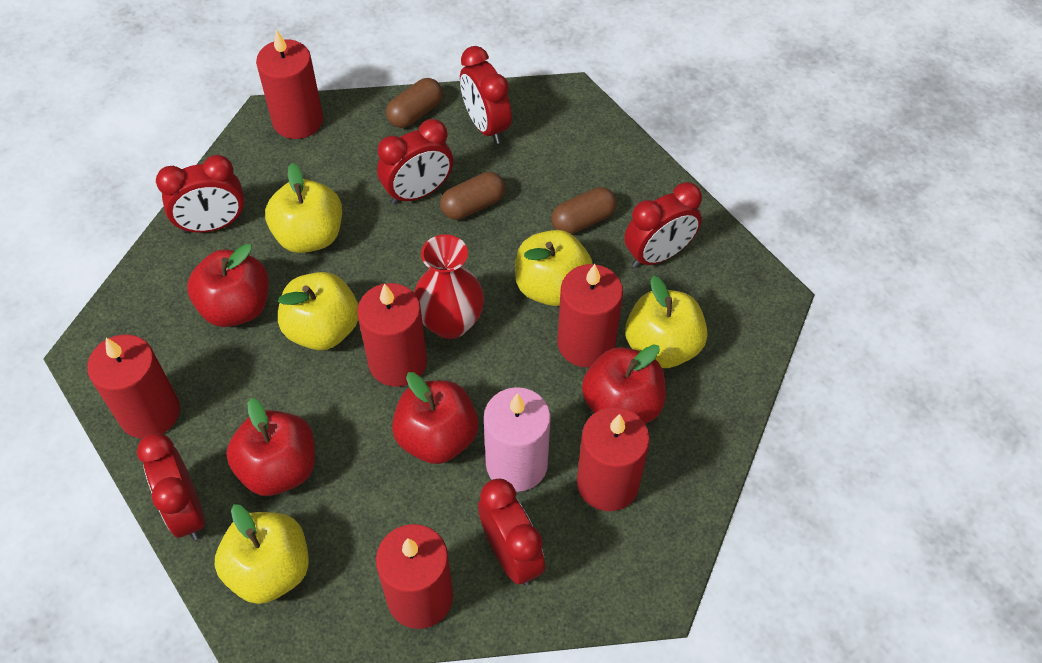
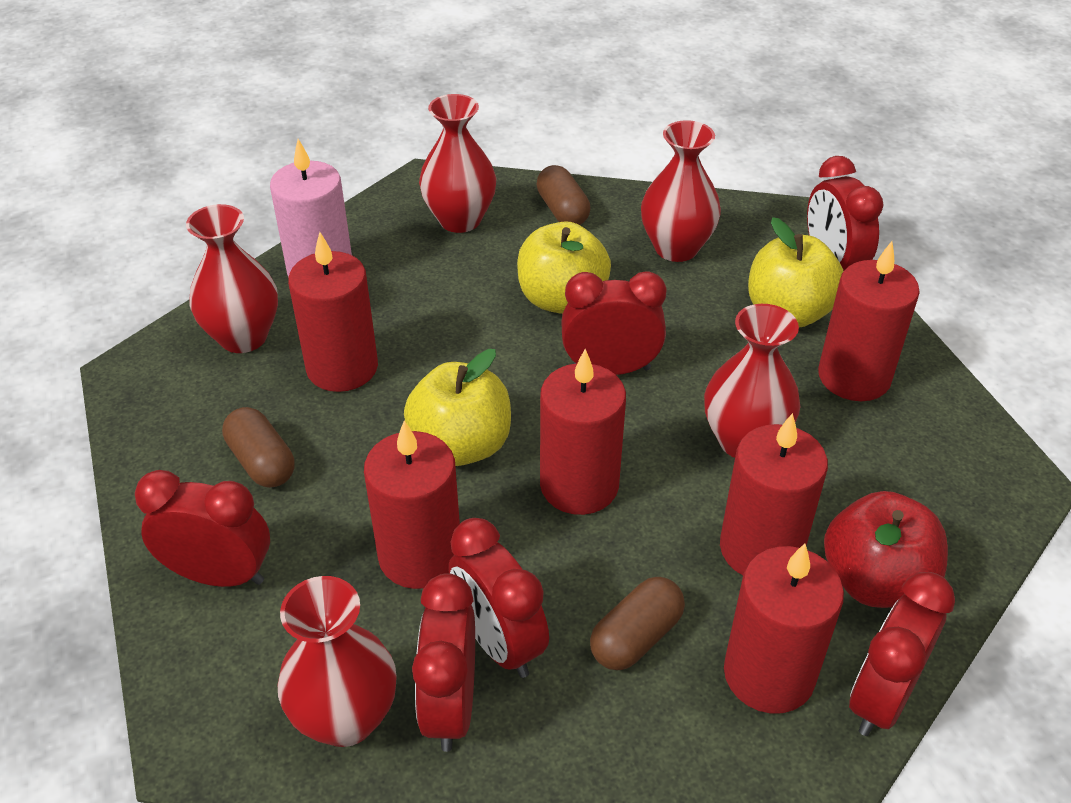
red apple: [187,244,269,327] [226,398,315,496] [392,372,478,464] [582,344,666,424] = 4 -> [824,491,948,608] = 1
red vase: [414,234,484,339] = 1 -> [186,204,278,353] [278,576,397,747] [419,94,496,233] [641,120,721,262] [704,304,800,458] = 5
yellow apple: [215,504,309,604] [265,163,342,253] [278,272,359,350] [515,230,593,306] [625,276,707,368] = 5 -> [404,349,511,466] [517,221,611,314] [748,217,844,328] = 3

